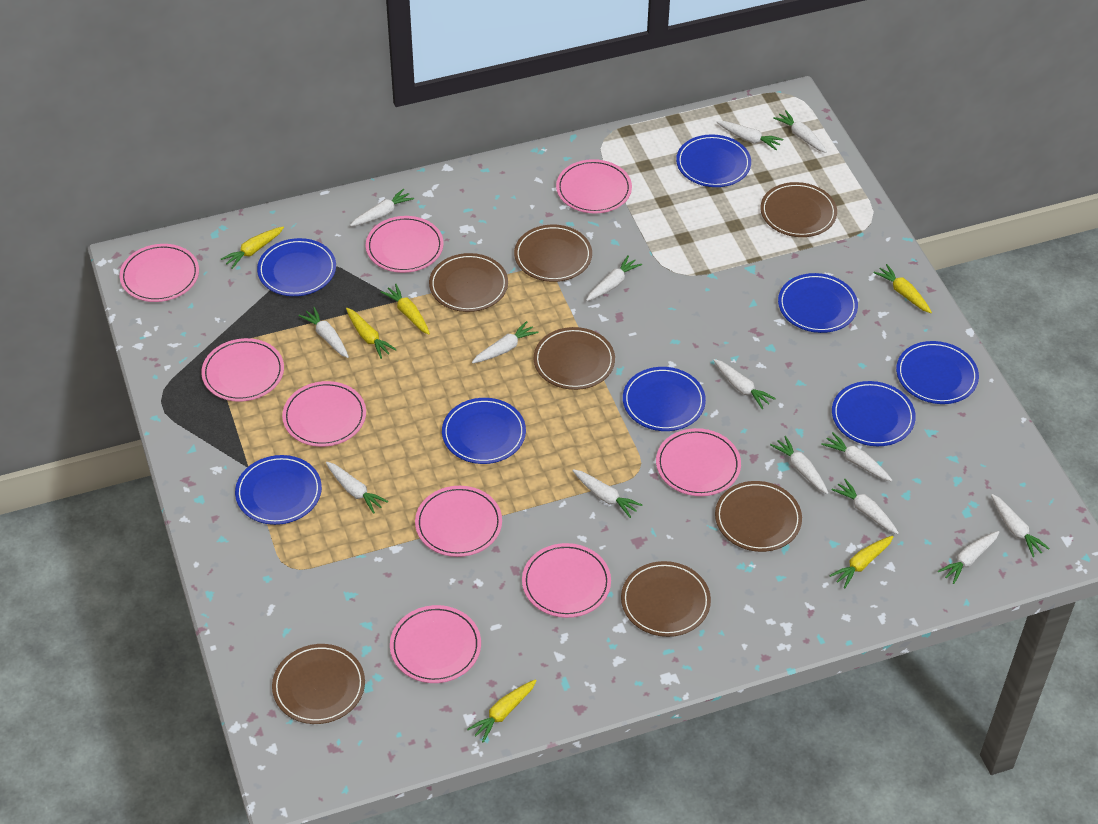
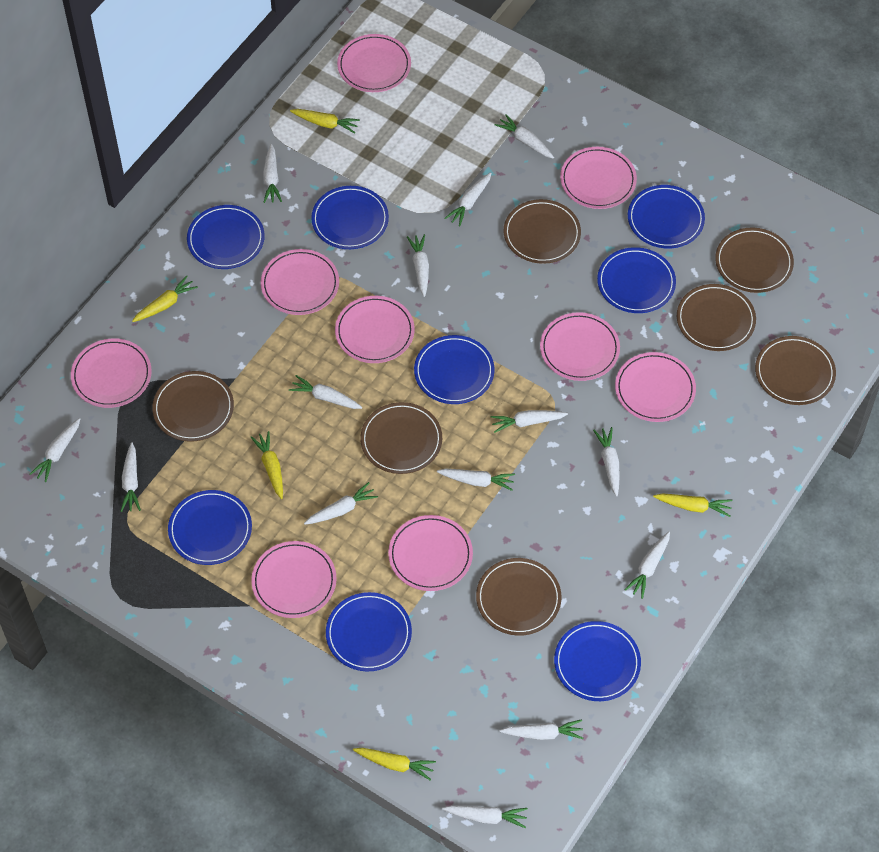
yellow carrot: [221,227,284,269] [346,308,397,359] [381,284,430,335] [467,679,537,743] [829,536,894,588] [873,264,932,313] = 6 -> [132,275,198,322] [251,431,283,499] [290,109,360,134] [353,748,436,780] [653,493,732,517] = 5

